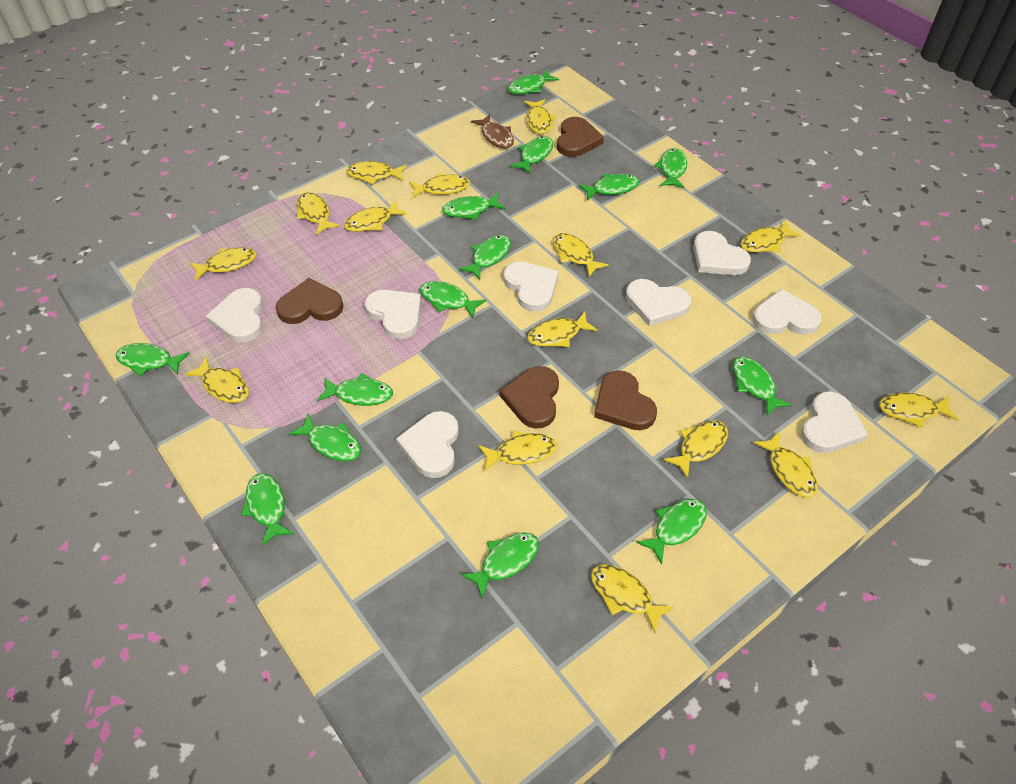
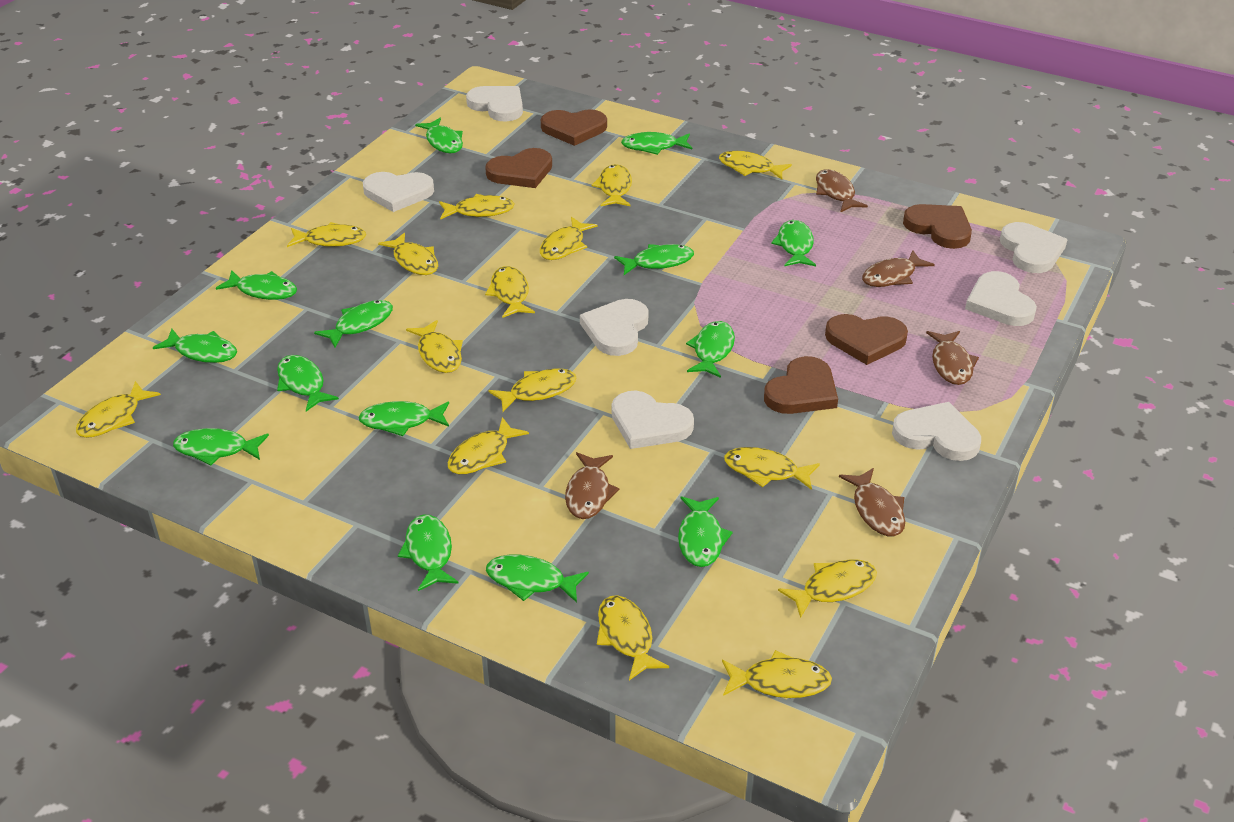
brown fish: [471,114,514,148] = 1 -> [565,452,619,519] [816,169,868,213] [839,468,905,536] [862,250,935,287] [926,331,979,385] = 5
brown heart: [276,278,343,324] [500,366,559,429] [557,117,604,157] [594,370,657,430] = 4 -> [485,148,552,188] [541,109,607,146] [764,356,838,414] [825,314,908,365] [903,204,972,249] = 5
white heart: [206,288,263,343] [365,290,421,339] [396,411,459,478] [503,262,559,311] [626,279,691,326] [693,231,751,275] [752,289,821,335] [801,391,868,453] = 8 -> [363,172,434,212] [466,86,523,121] [580,299,649,356] [612,390,694,449] [892,402,981,461] [965,271,1037,326] [1000,222,1068,273] = 7

